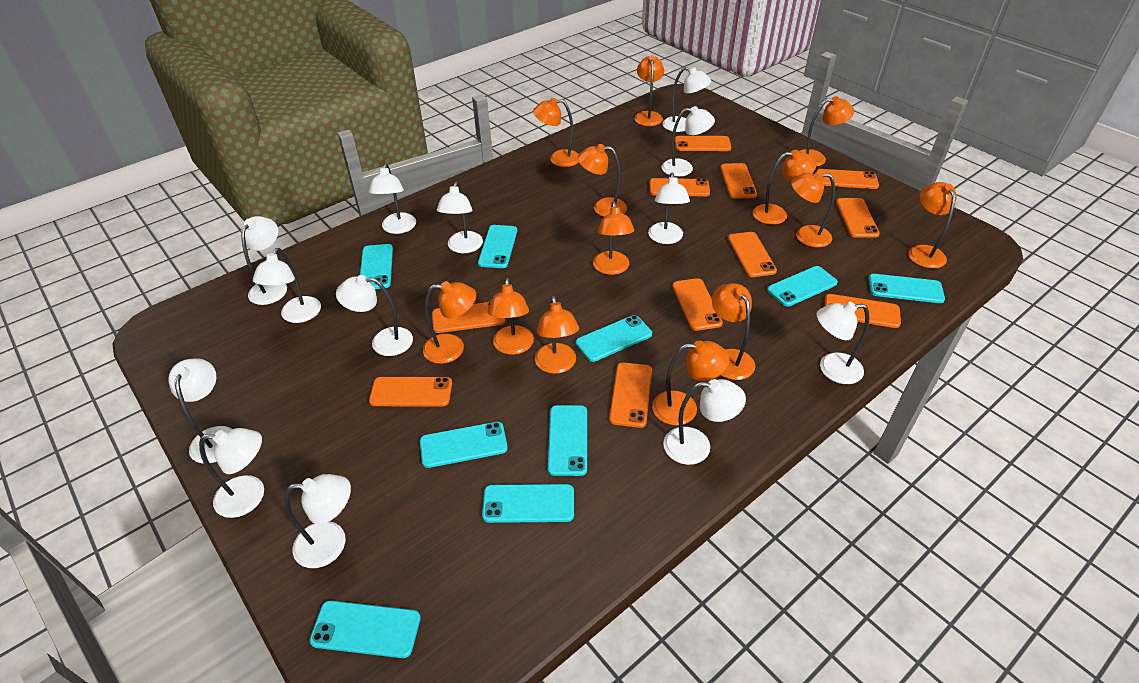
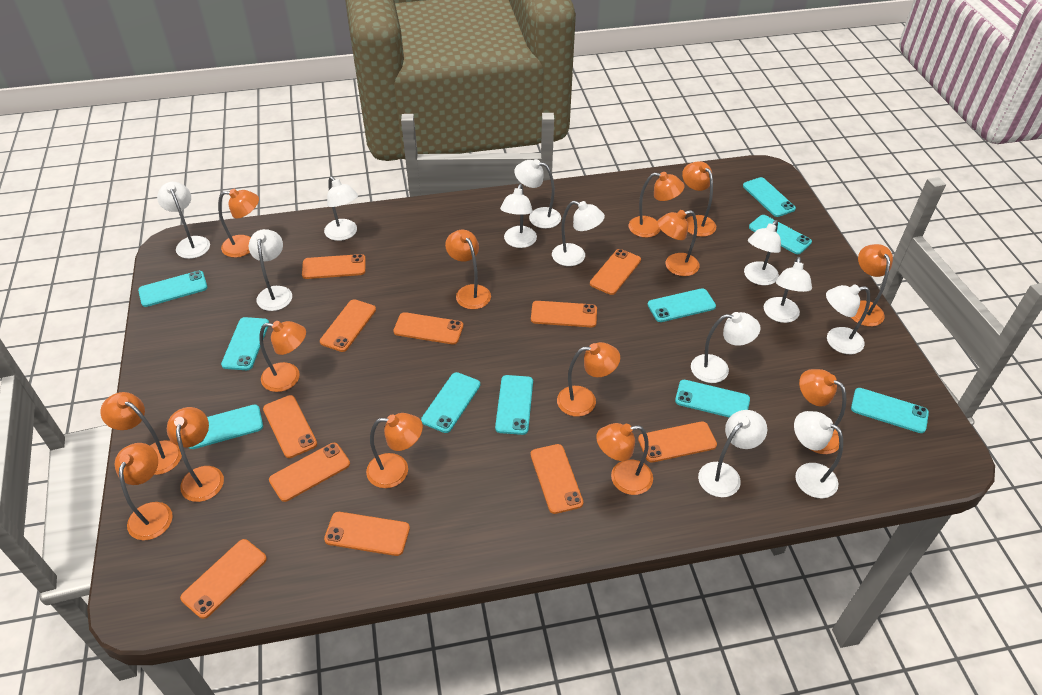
orange lamp: [423,281,476,364] [488,278,534,355] [533,98,579,167] [535,296,579,374] [578,144,627,217] [593,202,634,275] [634,55,664,126] [652,340,730,425] [712,283,755,380] [753,150,816,225] [791,171,835,247] [799,96,854,167] [908,182,957,268] = 13 -> [100,392,182,475] [115,443,173,540] [167,407,224,502] [218,189,259,258] [259,321,306,392] [366,413,423,488] [445,230,491,309] [557,342,620,417] [596,423,653,495] [629,172,684,238] [657,210,699,276] [682,161,716,237] [799,369,846,454] [851,244,893,326] = 14
turquoise phone: [309,600,421,658] [360,244,393,289] [420,422,508,468] [478,225,517,268] [482,484,574,523] [548,405,587,476] [576,315,652,362] [767,266,838,307] [868,274,945,303] = 9 -> [138,271,207,307] [189,404,263,449] [221,317,269,370] [421,372,480,433] [495,375,533,435] [648,288,716,322] [675,380,750,417] [743,177,796,217] [749,215,812,254] [851,388,929,433] = 10
white lamp: [168,358,232,464] [199,428,264,518] [241,216,287,305] [253,248,321,323] [285,474,351,568] [336,275,413,356] [369,163,416,234] [437,182,483,253] [648,172,690,244] [661,106,715,177] [662,67,711,132] [663,379,746,465] [817,302,869,384] = 13 -> [157,182,210,259] [249,229,292,311] [324,176,358,241] [500,184,537,248] [514,159,561,229] [552,201,605,266] [691,312,760,383] [698,410,767,497] [744,220,781,285] [764,257,812,323] [794,411,843,498] [826,284,870,354] = 12

